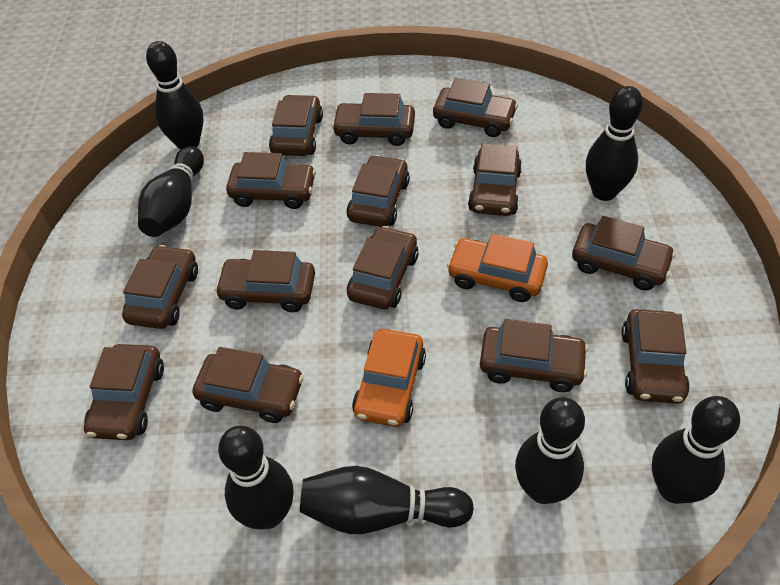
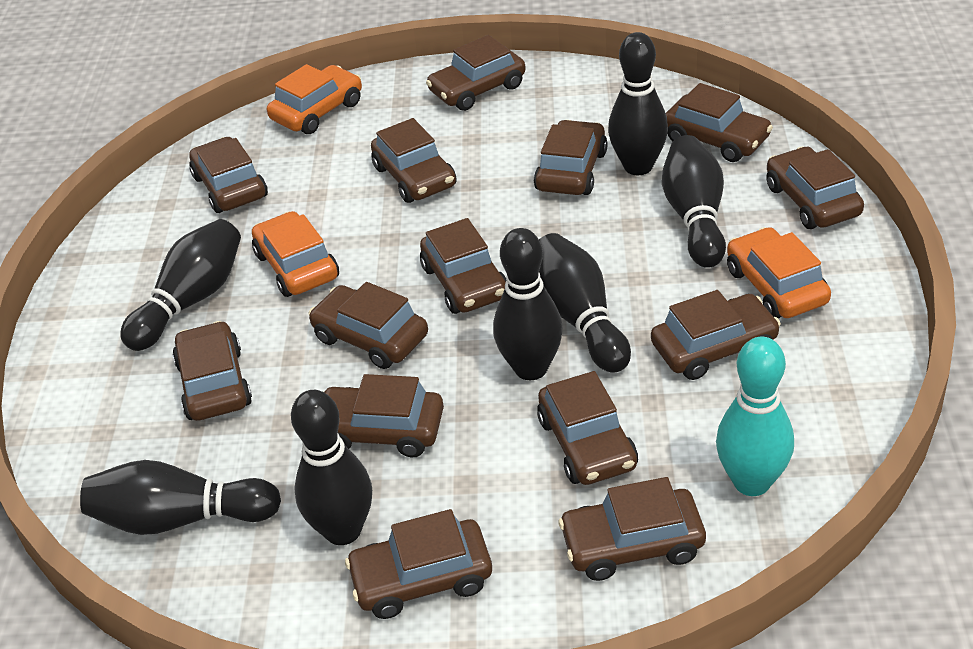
orange car: [352,329,426,427] [447,234,548,302] = 2 -> [252,211,339,297] [267,64,362,134] [727,227,831,319] = 3
turquoise bowling pin: none = 0 -> [716,337,794,496] = 1

